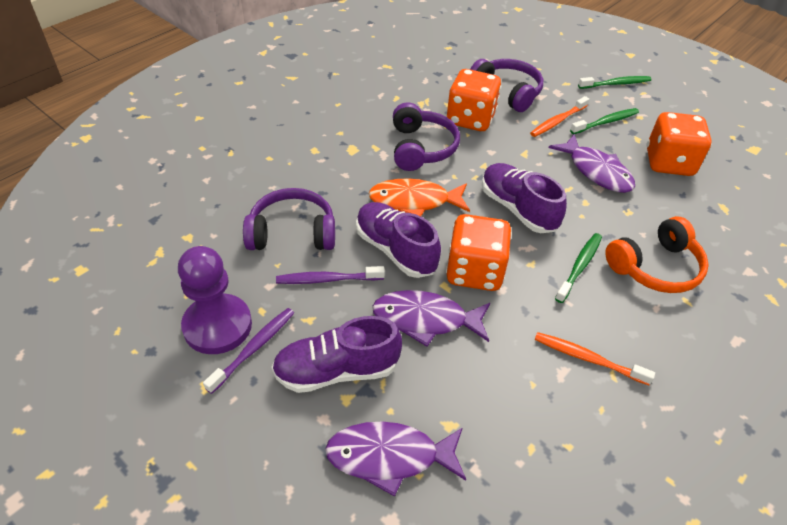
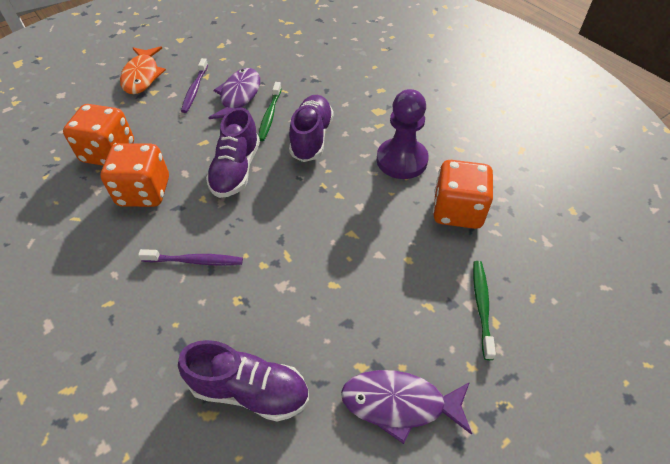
green toothbrush: [555,233,602,303] [570,108,639,134] [578,76,651,89] = 3 -> [258,82,282,141] [473,261,496,360] = 2
orange headphones: [605,216,709,293] = 1 -> none = 0
orange toothbrush: [530,96,589,137] [535,332,655,385] = 2 -> none = 0
purple fish: [325,421,466,497] [372,290,490,346] [549,134,635,193] = 3 -> [209,68,260,119] [341,370,472,444] = 2
purple headphones: [243,188,335,250] [393,102,460,171] [470,59,543,112] = 3 -> none = 0

